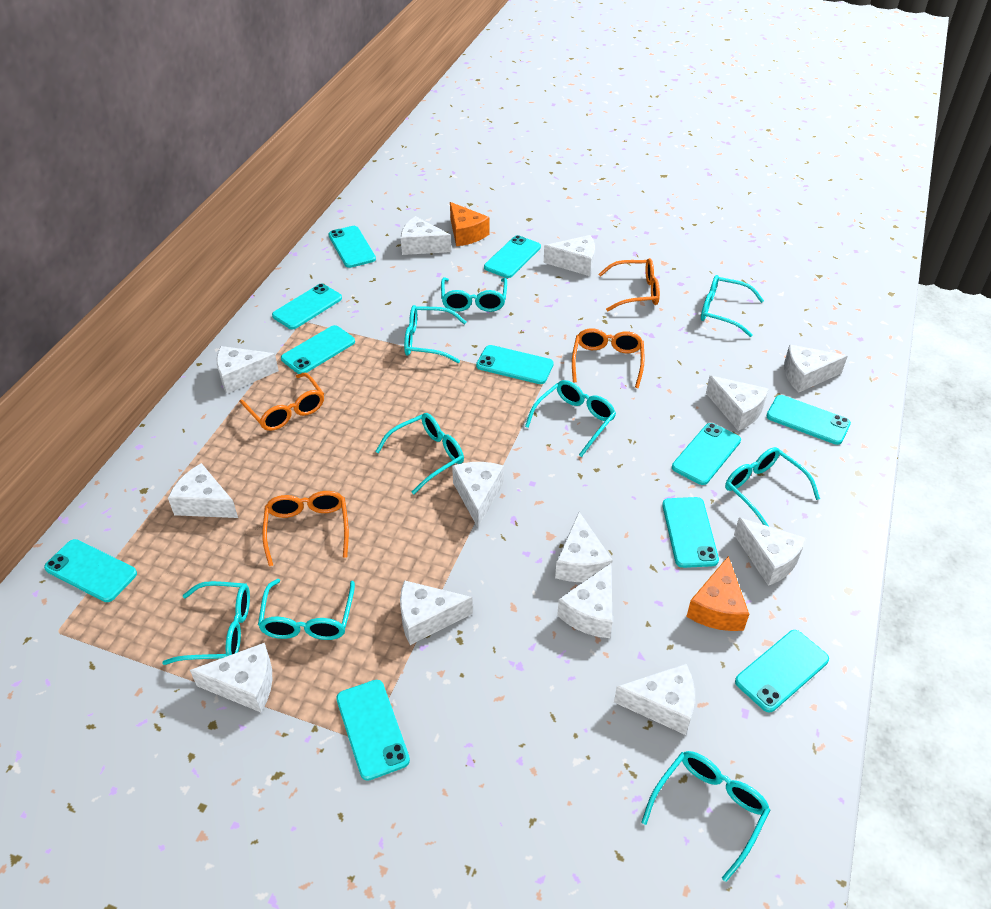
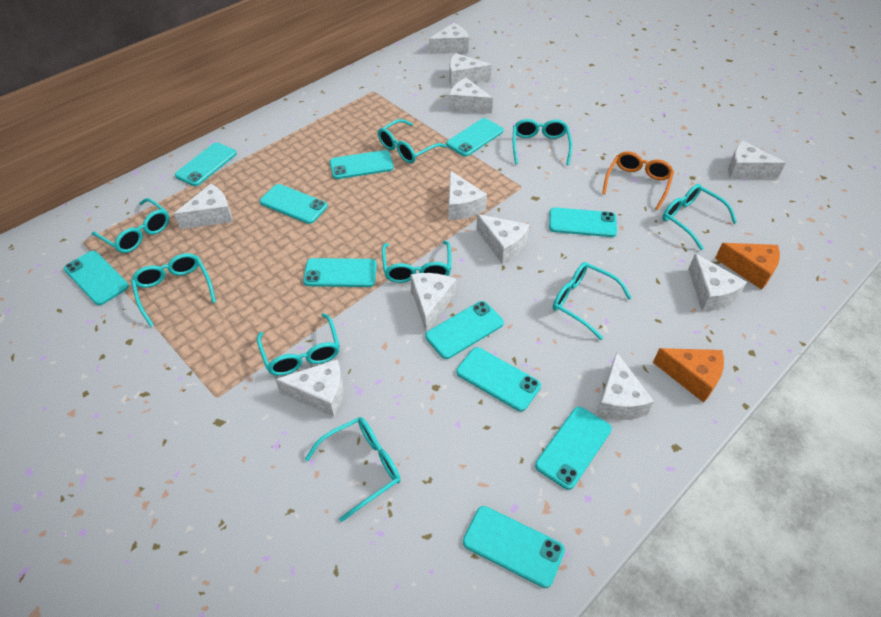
orange glasses: [239,373,324,431] [262,491,349,566] [572,328,645,388] [599,258,660,311] = 4 -> [602,151,674,210] = 1
white cheese: [168,463,238,518] [190,643,272,712] [217,346,279,394] [400,580,473,645] [401,216,451,255] [452,462,504,528] [544,235,595,276] [555,512,613,582] [557,563,613,638] [614,664,695,735] [706,376,768,431] [734,518,807,586] [784,345,848,393] = 13 -> [174,184,233,229] [275,359,343,417] [411,273,456,332] [429,23,469,54] [448,170,487,220] [449,53,492,87] [449,78,493,114] [476,214,529,264] [596,352,654,420] [688,254,747,312] [728,140,786,179] = 11

